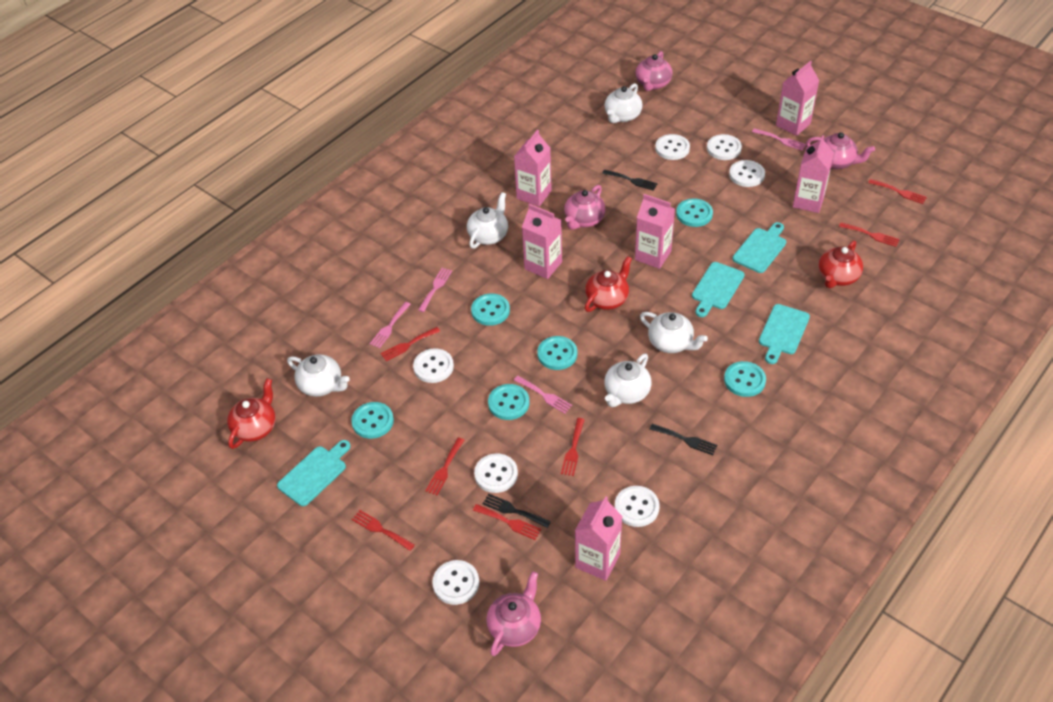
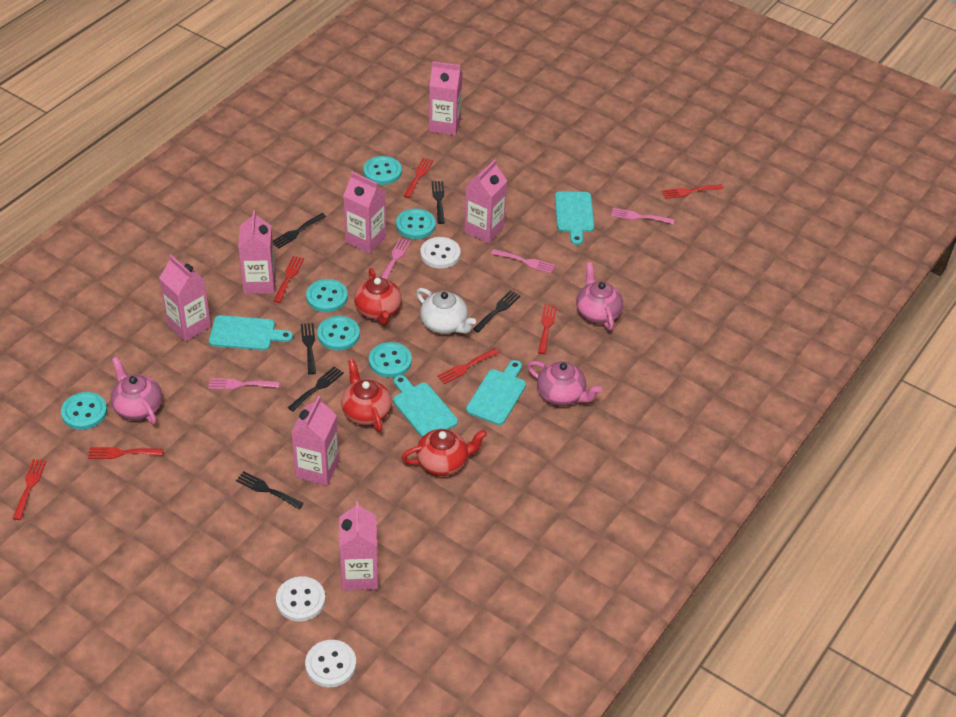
black fork: [482,494,551,528] [602,170,658,191] [649,424,717,455] = 3 -> [236,471,304,509] [273,213,326,249] [288,366,344,412] [301,323,316,375] [432,181,445,224] [473,290,520,333] = 6
pink carton: [514,130,552,207] [522,204,562,279] [575,496,622,581] [635,194,675,269] [776,61,819,136] [793,135,834,213] = 6 -> [159,255,211,341] [238,210,276,294] [291,396,339,486] [339,501,378,591] [343,172,386,254] [429,61,462,136] [464,160,507,243] = 7
pink teapot: [486,571,541,656] [564,185,605,230] [636,51,672,91] [806,132,875,169] = 4 -> [111,357,162,424] [527,361,602,406] [576,262,623,331] = 3
white button: [413,348,454,383] [432,560,479,605] [474,453,518,493] [615,486,660,527] [655,134,690,160] [707,134,742,160] [729,160,765,187] = 7 -> [276,576,325,622] [305,640,356,687] [420,237,460,268] = 3
white teapot: [287,354,350,397] [467,192,508,249] [604,354,652,407] [605,83,643,123] [640,312,708,353] = 5 -> [416,288,476,334] = 1

